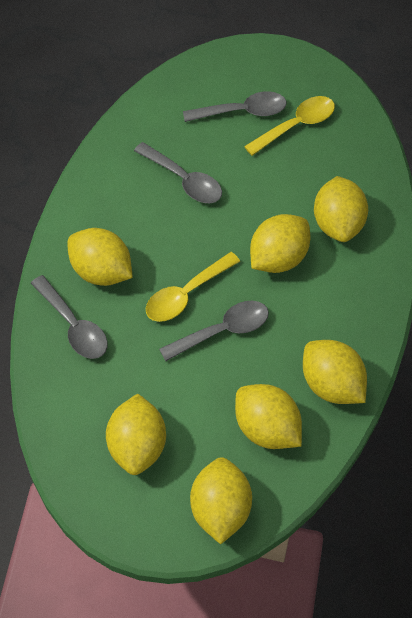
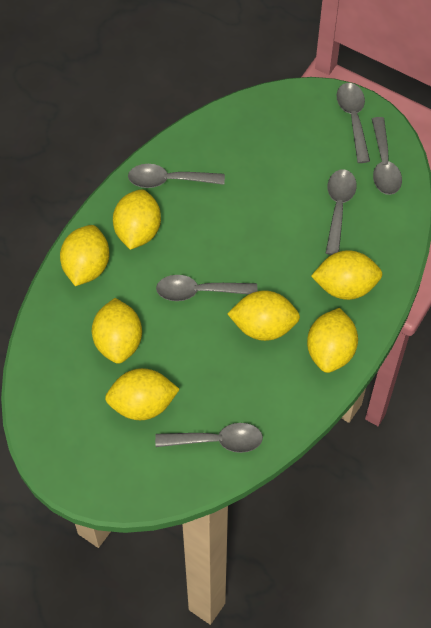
grey spoon: [31,275,107,359] [134,142,222,203] [159,301,269,361] [183,91,286,122] = 4 -> [128,164,225,188] [155,423,263,453] [156,275,258,301] [326,169,357,255] [337,83,370,163] [372,117,402,195] = 6
yellow spoon: [146,252,240,322] [244,96,335,156] = 2 -> none = 0

